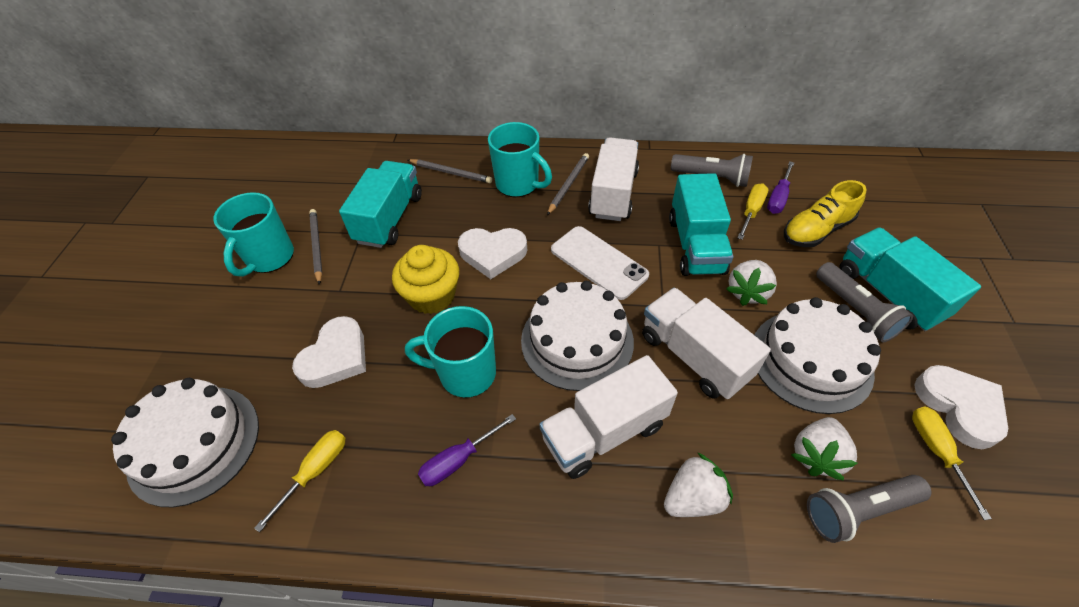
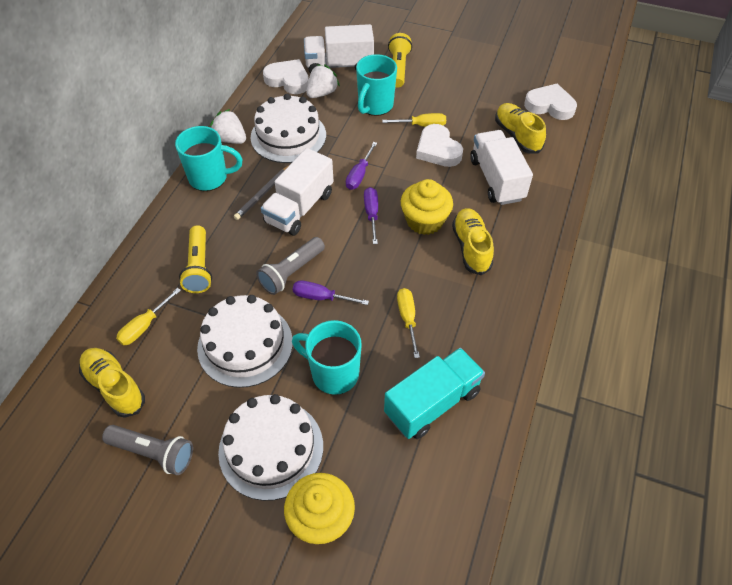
grey flashlight: [671,154,753,187] [807,475,932,543] [816,262,913,343] = 3 -> [102,425,193,475] [256,237,325,295] = 2
grey pencil: [309,209,322,285] [408,159,492,183] [547,153,589,215] = 3 -> [234,166,288,220] = 1
purple screwdriver: [418,414,516,486] [767,161,794,214] = 2 -> [293,280,369,305] [346,142,377,190] [364,187,378,244] = 3
turquoise truck: [339,161,422,248] [669,173,733,276] [839,228,981,331] = 3 -> [384,348,485,439] = 1
white phone: [551,226,649,300] = 1 -> none = 0
white strawberry: [664,452,733,517] [726,260,777,306] [791,417,857,480] = 3 -> [210,109,246,144] [307,64,340,98] = 2
yellow cupcake: [392,245,459,314] = 1 -> [284,473,355,544] [401,179,453,235] = 2
yellow flashlight: none = 0 -> [179,225,212,293] [388,33,412,88] = 2
yellow shoe: [784,180,867,247] = 1 -> [79,348,145,418] [452,208,494,275] [495,103,546,154] = 3

